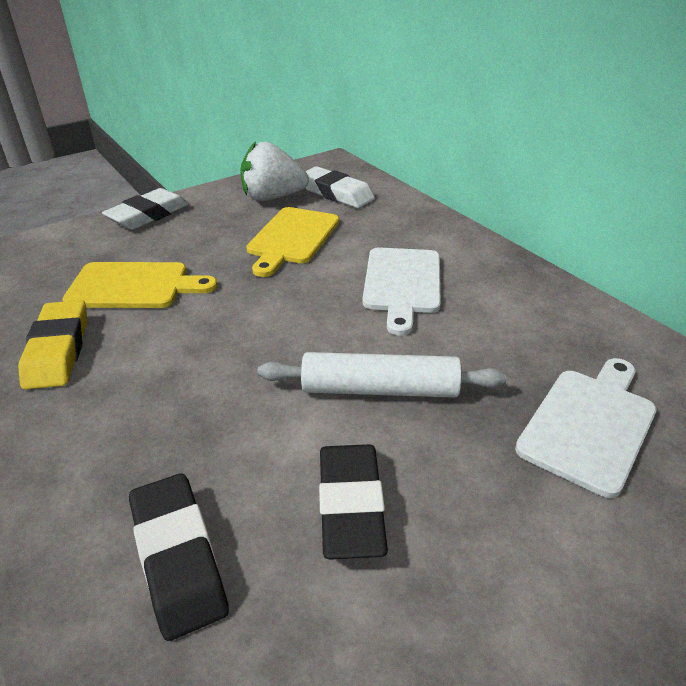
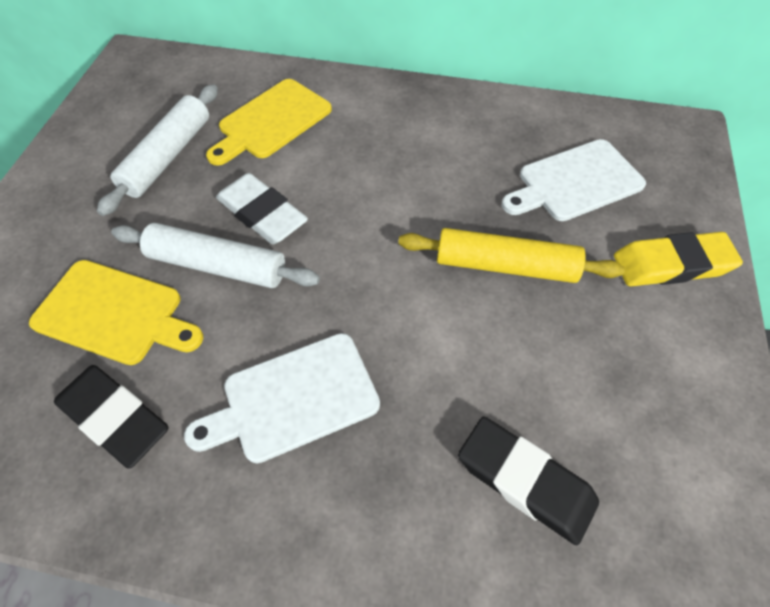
white eraser: [102,188,189,230] [305,166,375,208] = 2 -> [216,173,308,244] = 1
white rolling pin: [257,352,506,398] = 1 -> [97,84,218,216] [111,223,320,288] = 2
white strawberry: [240,141,309,201] = 1 -> none = 0
yellow rolling pin: none = 0 -> [398,228,625,283] = 1

